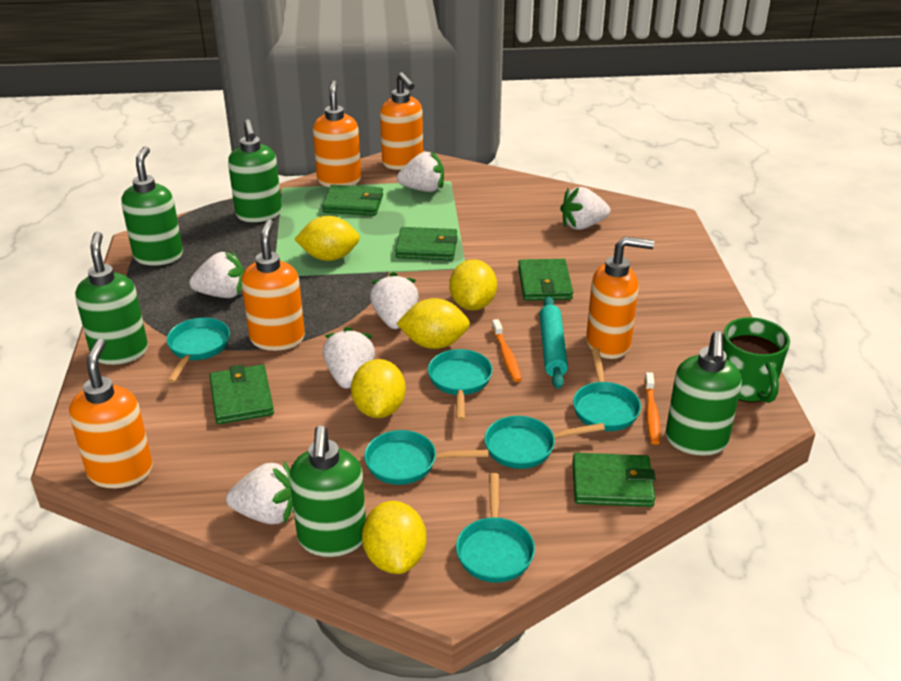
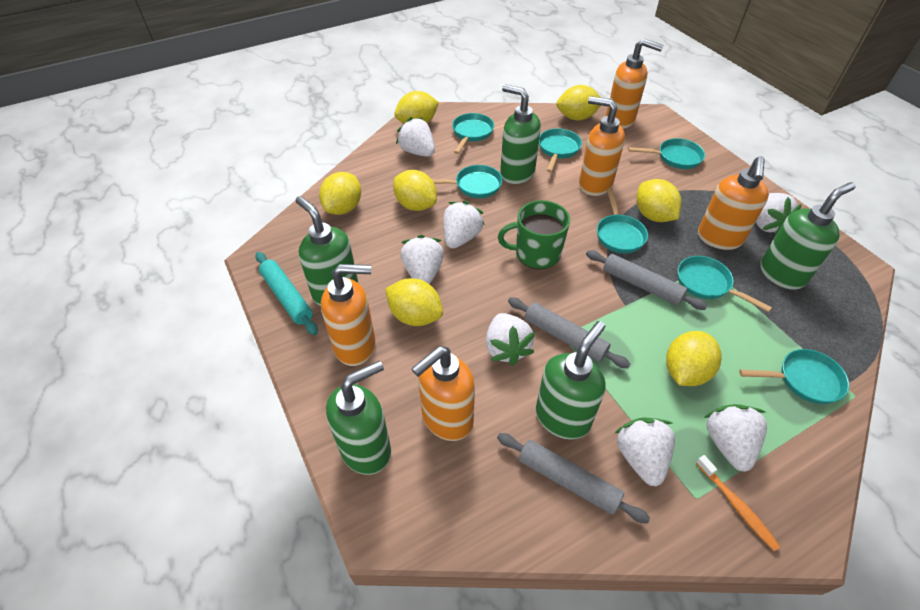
green wallet: [209,364,274,424] [322,185,383,216] [395,227,458,260] [518,259,573,301] [572,453,656,507] = 5 -> none = 0
grey rolling pin: none = 0 -> [497,433,650,524] [508,297,630,368] [586,250,707,310] = 3
orange toothbrush: [492,319,522,382] [644,372,661,445] = 2 -> [696,455,781,551] = 1
turquoise pan: [167,318,230,383] [364,430,488,485] [428,349,493,421] [456,473,535,583] [484,416,605,469] [573,348,641,431] = 6 -> [432,165,502,198] [452,113,494,154] [539,128,582,173] [597,188,648,253] [628,138,705,169] [677,256,772,312] [739,349,849,404] = 7
white strawberry: [189,251,244,298] [226,461,294,524] [323,327,375,389] [370,272,419,329] [397,151,444,192] [560,187,610,230] = 6 -> [396,117,435,157] [400,235,444,284] [443,201,485,249] [486,313,535,366] [614,418,675,486] [704,404,767,472] [756,193,802,236] = 7
yellow lemon: [294,216,360,261] [351,359,406,418] [362,501,426,574] [396,298,470,349] [449,259,497,310] = 5 -> [319,172,361,215] [385,278,443,326] [393,170,437,211] [394,91,439,124] [556,85,601,120] [637,179,682,222] [666,331,722,386] = 7

